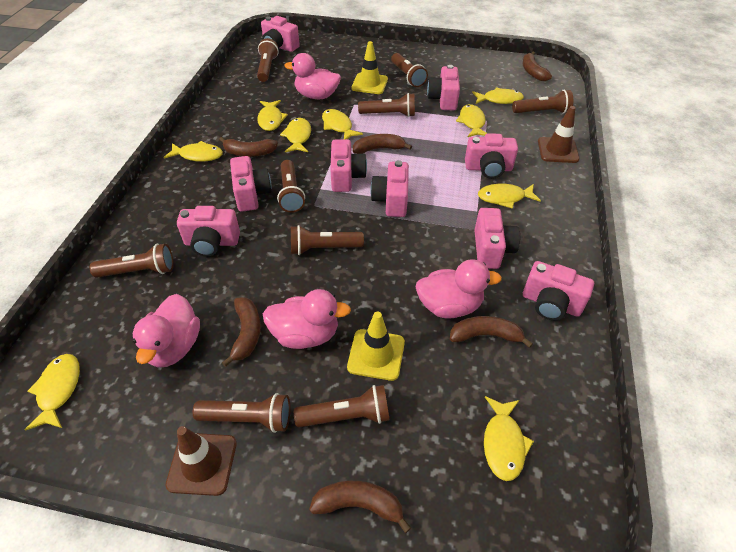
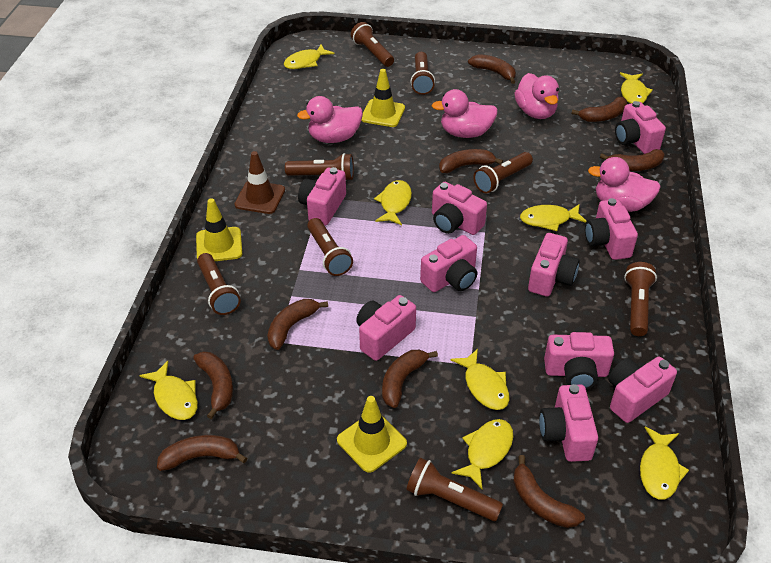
brown banana: [219,137,278,157] [222,297,261,367] [309,481,411,533] [353,134,412,154] [450,316,533,348] [523,52,552,81] = 6 -> [157,435,247,471] [193,351,233,419] [267,299,328,350] [382,350,438,408] [439,149,503,173] [468,54,516,84] [513,455,585,528] [571,97,627,122] [600,149,665,171] = 9
brown flashlight: [90,244,174,278] [192,393,290,433] [257,38,279,82] [277,160,305,213] [291,225,364,255] [294,385,390,427] [358,93,415,117] [391,53,428,87] [512,90,573,114] = 9 -> [197,253,241,315] [285,153,354,180] [307,218,353,276] [351,22,394,67] [406,458,503,521] [410,52,435,95] [473,152,533,193] [624,262,657,336] = 8
brown traffic cone: [166,426,237,496] [538,106,580,163] = 2 -> [235,151,285,214] = 1
pink camera: [177,206,240,257] [230,156,272,212] [261,16,300,52] [330,139,367,192] [370,160,409,217] [427,65,460,110] [465,133,518,179] [474,208,520,269] [523,261,594,320] = 9 -> [298,167,346,226] [356,295,416,361] [420,235,477,292] [432,182,487,235] [528,233,580,297] [539,384,598,462] [544,332,614,390] [585,198,638,260] [608,356,677,423] [615,101,666,154] = 10
yellow fish: [25,354,80,431] [164,141,223,162] [257,100,288,131] [280,118,311,152] [322,109,363,139] [456,104,487,137] [472,87,524,104] [478,184,541,209] [484,396,534,481] = 9 -> [139,361,198,420] [284,44,334,69] [374,180,412,225] [450,349,509,410] [452,419,513,489] [520,204,586,231] [620,72,653,104] [640,427,689,500] = 8
yellow traffic cone: [347,311,405,381] [351,41,388,94] = 2 -> [196,198,242,261] [337,396,407,473] [361,69,405,127] = 3

